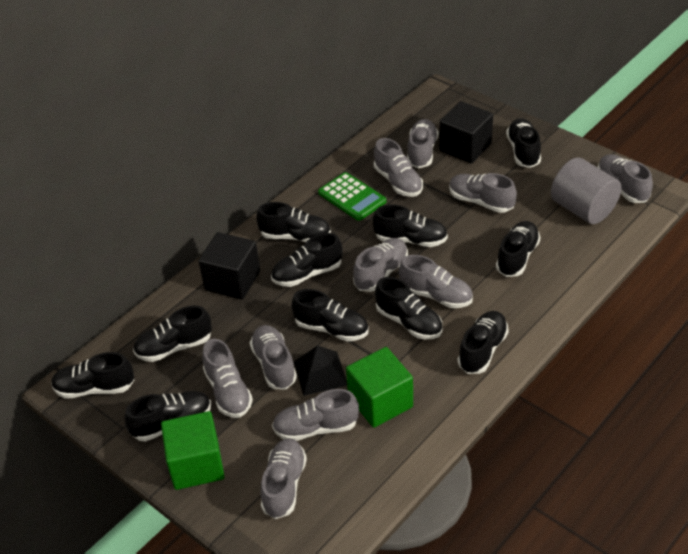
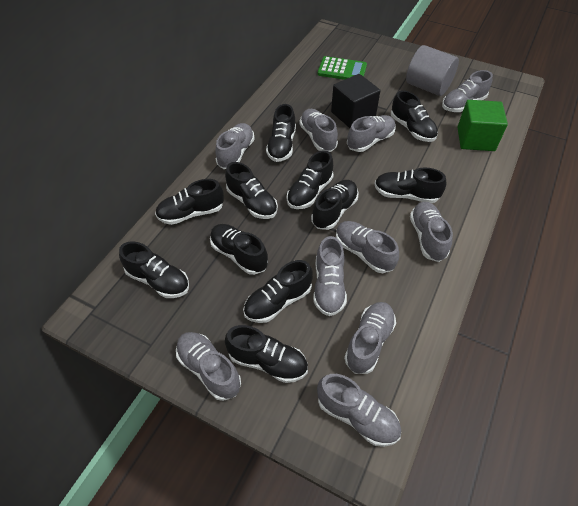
black cube: [199,232,260,300] [439,101,493,164] = 2 -> [331,74,380,128] = 1
black pyramid: [294,345,347,396] = 1 -> none = 0
green cube: [161,411,225,490] [346,347,413,428] = 2 -> [457,100,508,151] = 1

